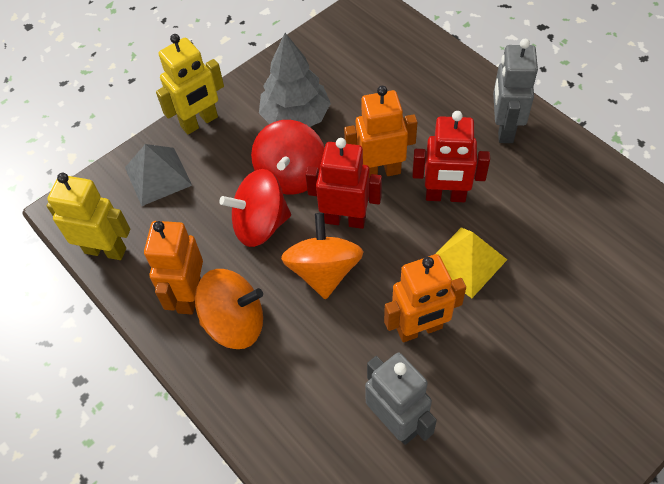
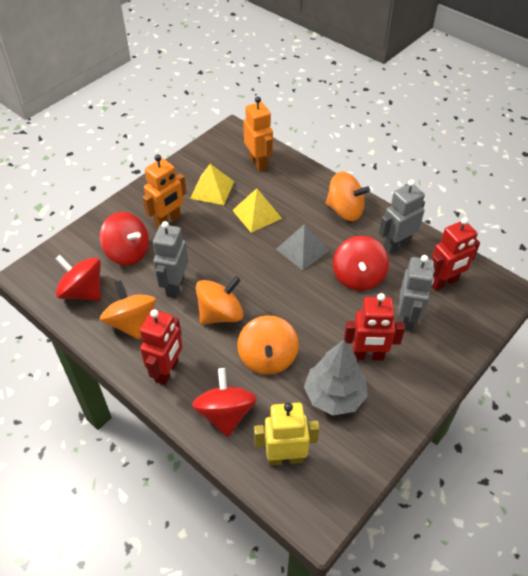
grey robot: [365,353,437,445] [493,39,538,143] = 2 -> [153,221,188,298] [379,180,425,254] [398,255,434,331] = 3
orange robot: [144,221,203,315] [344,86,417,176] [384,254,466,342] = 3 -> [143,155,187,228] [243,97,273,171] = 2
orange spinning top: [195,269,263,349] [281,213,363,299] = 2 -> [100,280,156,340] [196,276,243,324] [237,315,299,375] [326,171,370,221] = 4
red robot: [305,138,382,229] [412,111,490,202] = 2 -> [140,309,183,385] [344,293,405,360] [431,217,480,291] = 3
red spinning top: [219,169,291,247] [251,120,325,195] = 2 -> [55,255,101,301] [100,212,149,266] [192,368,257,437] [333,236,389,291] = 4
yellow pyramid: [436,227,507,298] = 1 -> [190,164,234,205] [232,188,282,233] = 2
yellow robot: [47,173,130,260] [156,34,224,135] = 2 -> [254,403,320,466] = 1

